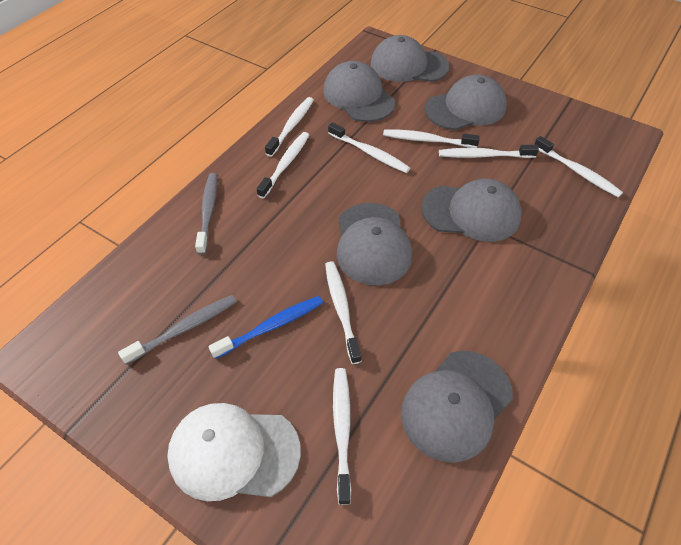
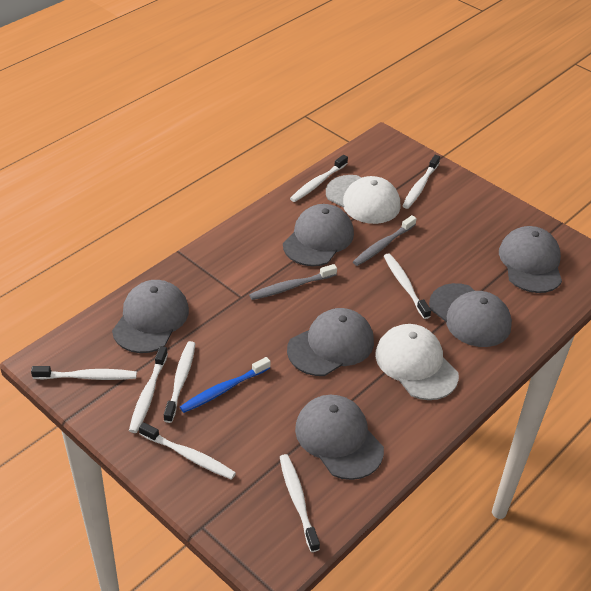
white cap: [167,403,301,501] = 1 -> [326,175,401,224] [375,324,459,400] = 2

